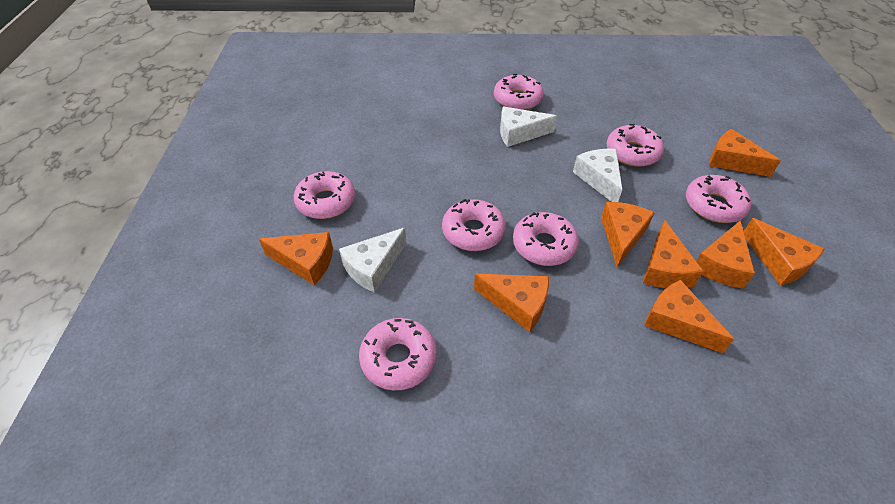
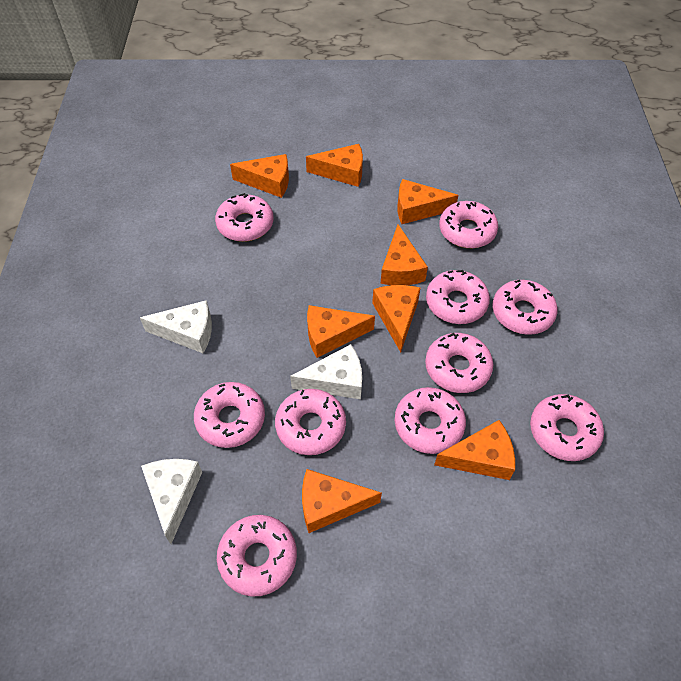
pink donut: [294,171,355,219] [359,318,437,391] [442,199,506,251] [494,74,544,110] [513,212,579,266] [607,124,664,167] [686,175,751,223] = 7 -> [194,382,265,448] [215,193,274,242] [217,515,297,597] [275,389,346,455] [395,387,466,454] [425,333,493,393] [426,270,490,324] [439,201,498,248] [492,280,557,335] [530,394,604,461] = 10

